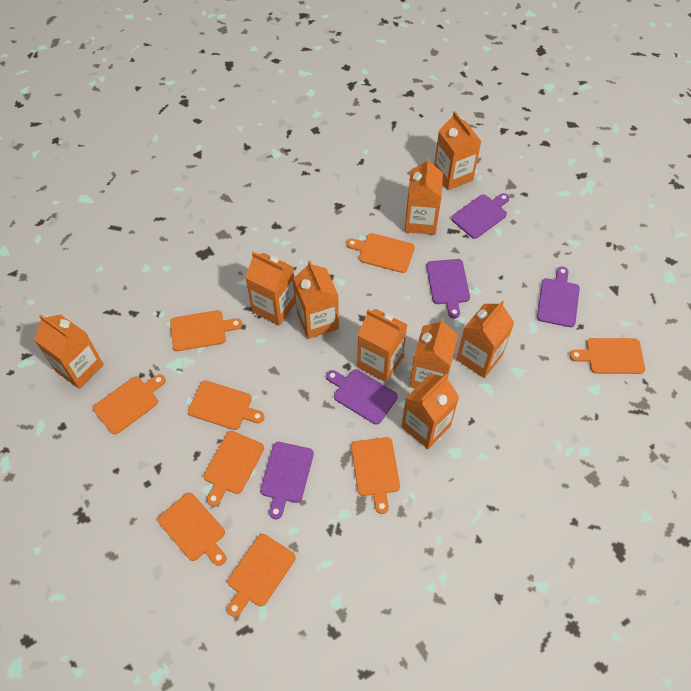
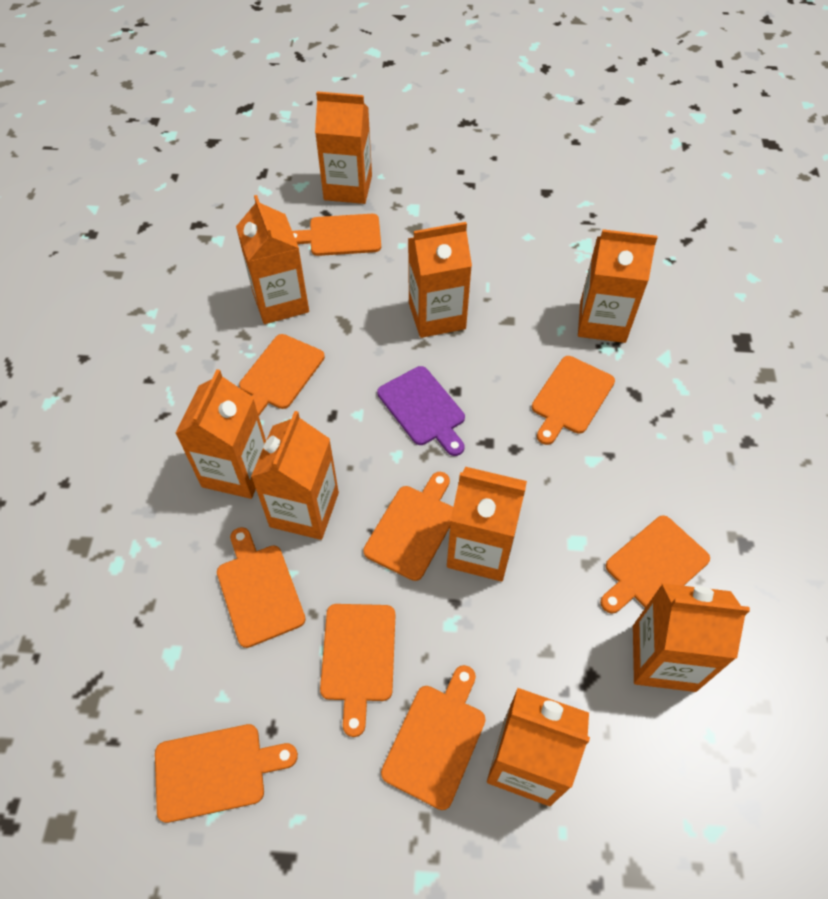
purple cutting board: [260,442,314,519] [326,369,398,425] [426,259,470,319] [451,193,510,239] [537,267,580,327] = 5 -> [377,366,465,456] = 1

